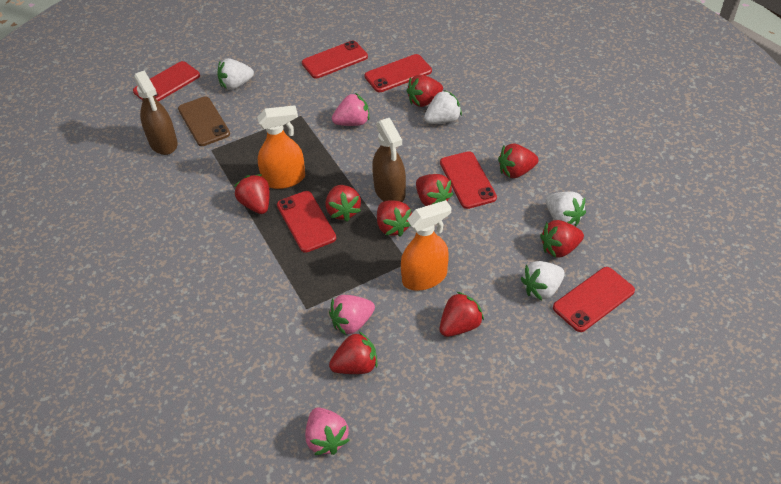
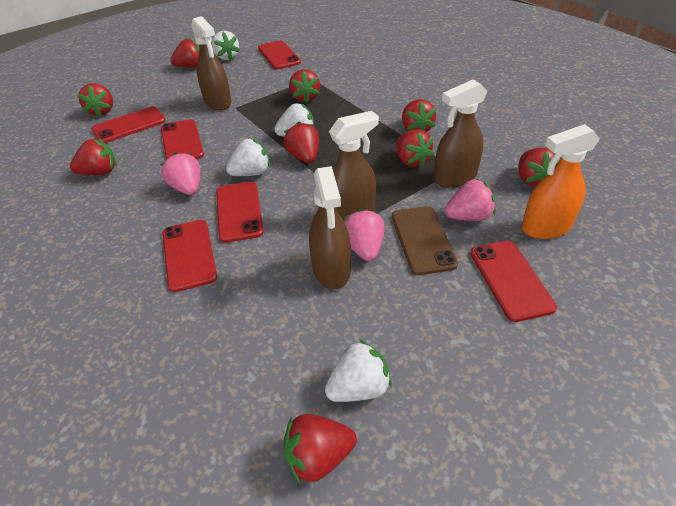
brown spray bottle: [134,70,178,155] [372,118,406,202] = 2 -> [191,16,231,110] [309,166,351,289] [329,111,379,221] [434,79,487,188] = 4
orange spray bottle: [257,105,305,189] [401,200,451,291] = 2 -> [522,124,600,239] = 1

